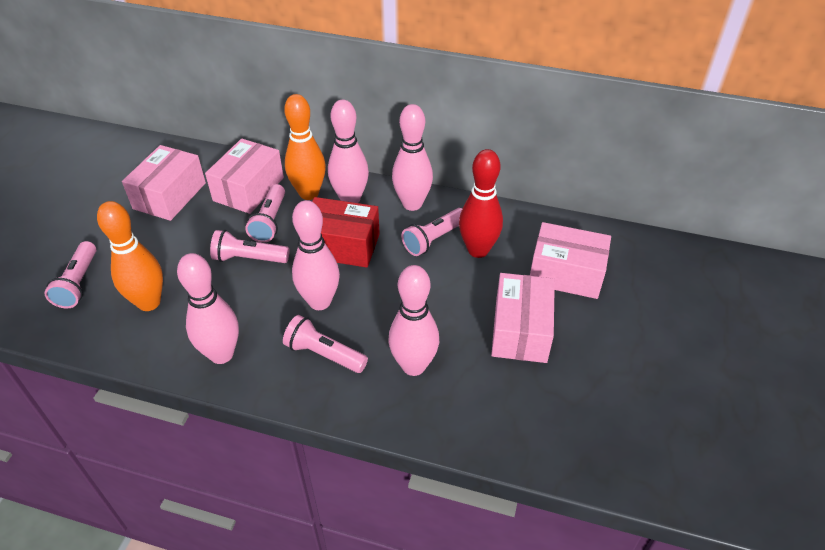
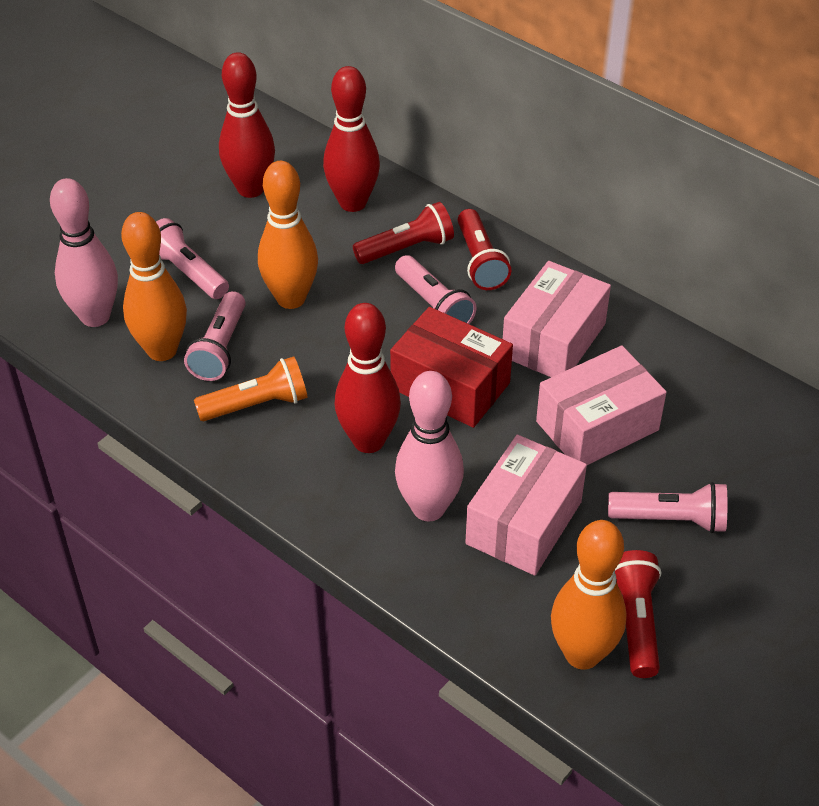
orange bowling pin: [97,201,163,311] [284,94,326,200] = 2 -> [121,212,187,361] [258,161,318,309] [551,520,627,670] = 3
orange flashlight: none = 0 -> [194,356,307,421] = 1
pink bowling pin: [177,253,239,364] [292,200,340,310] [328,100,369,203] [388,265,439,376] [392,104,433,211] = 5 -> [50,178,118,327] [395,371,464,521] = 2
pink box: [122,145,206,221] [205,138,284,214] [491,273,555,363] [530,222,611,299] = 4 -> [465,435,587,576] [503,261,611,377] [536,345,667,465] = 3
pink flashlight: [45,241,96,309] [210,230,290,263] [245,184,285,243] [283,315,368,373] [401,208,463,256] = 5 -> [156,218,229,299] [184,291,246,381] [395,255,477,324] [608,482,727,533] = 4
red bowling pin: [459,149,503,258] = 1 -> [219,52,275,198] [323,66,380,212] [335,303,401,453] = 3
red flashlight: none = 0 -> [353,202,454,264] [458,209,511,290] [615,550,661,678] = 3

